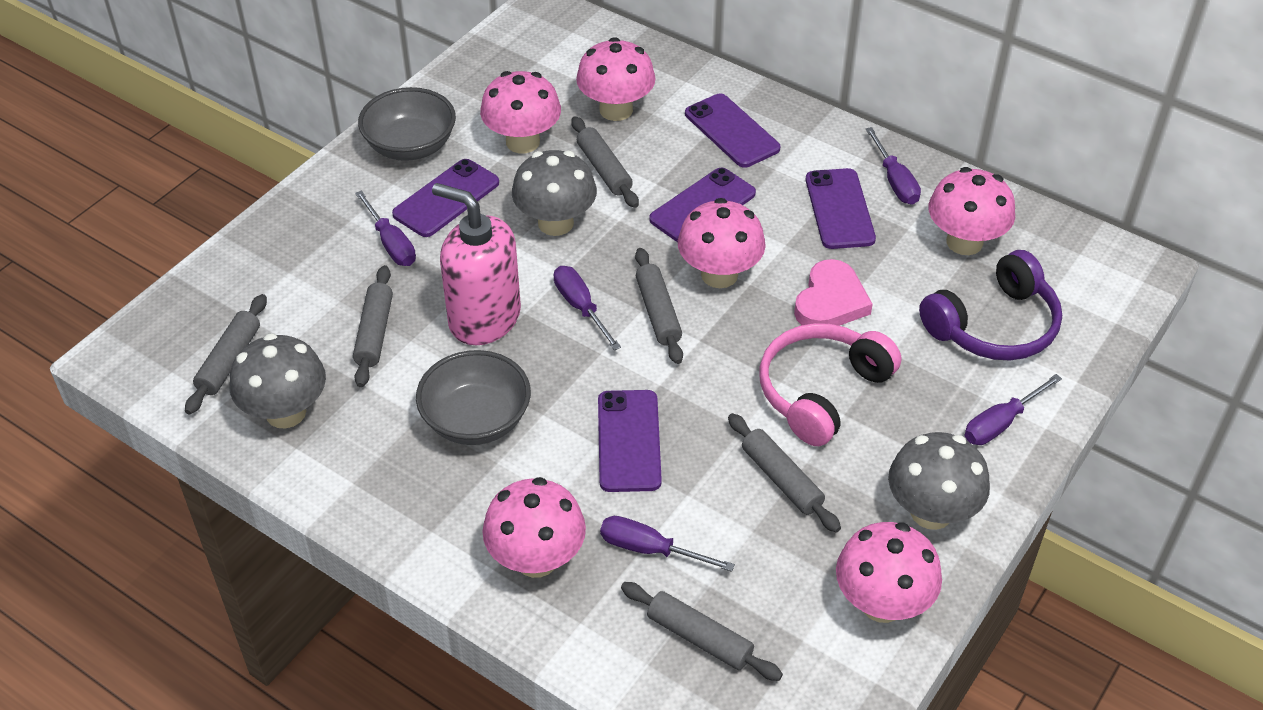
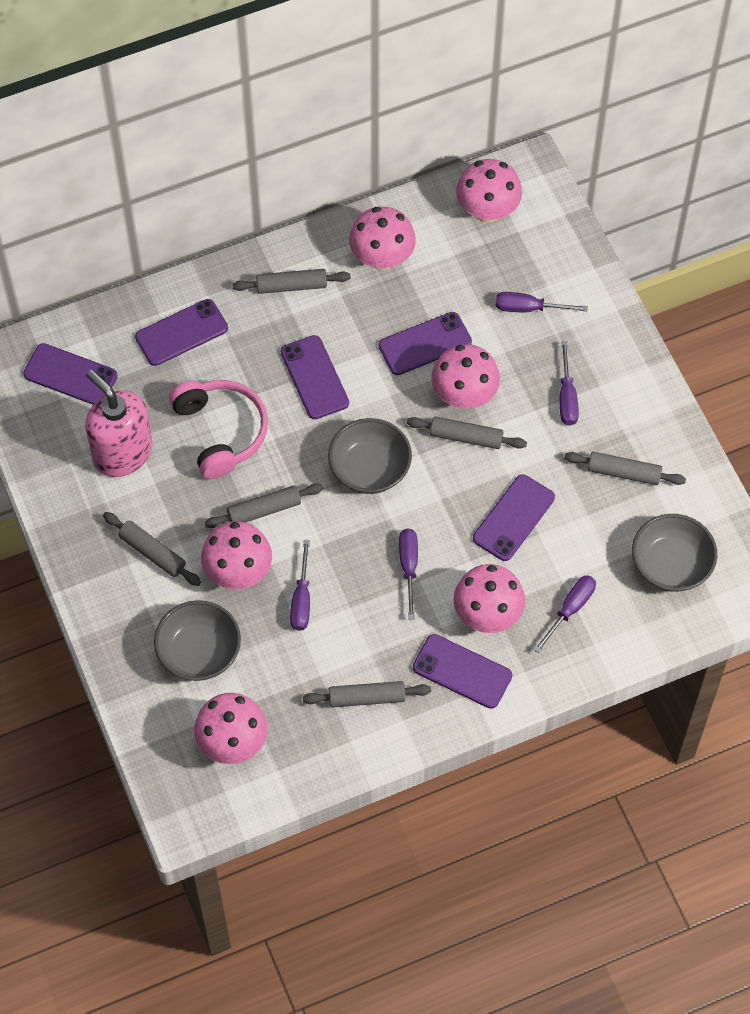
grey bowl: [358,87,456,161] [416,350,531,445] = 2 -> [154,600,241,681] [328,418,412,494] [632,514,717,592] = 3
grey mushroom: [230,333,326,428] [512,150,597,236] [888,432,990,530] = 3 -> none = 0
pink heart: [794,259,873,326] = 1 -> none = 0
purple headphones: [919,250,1062,361] = 1 -> none = 0
purple phone: [392,159,499,237] [598,390,662,492] [649,167,756,242] [685,93,780,168] [806,168,876,249] = 5 -> [23,343,118,405] [135,299,228,366] [281,335,349,419] [379,312,472,375] [413,634,512,709] [473,474,555,561] = 6

